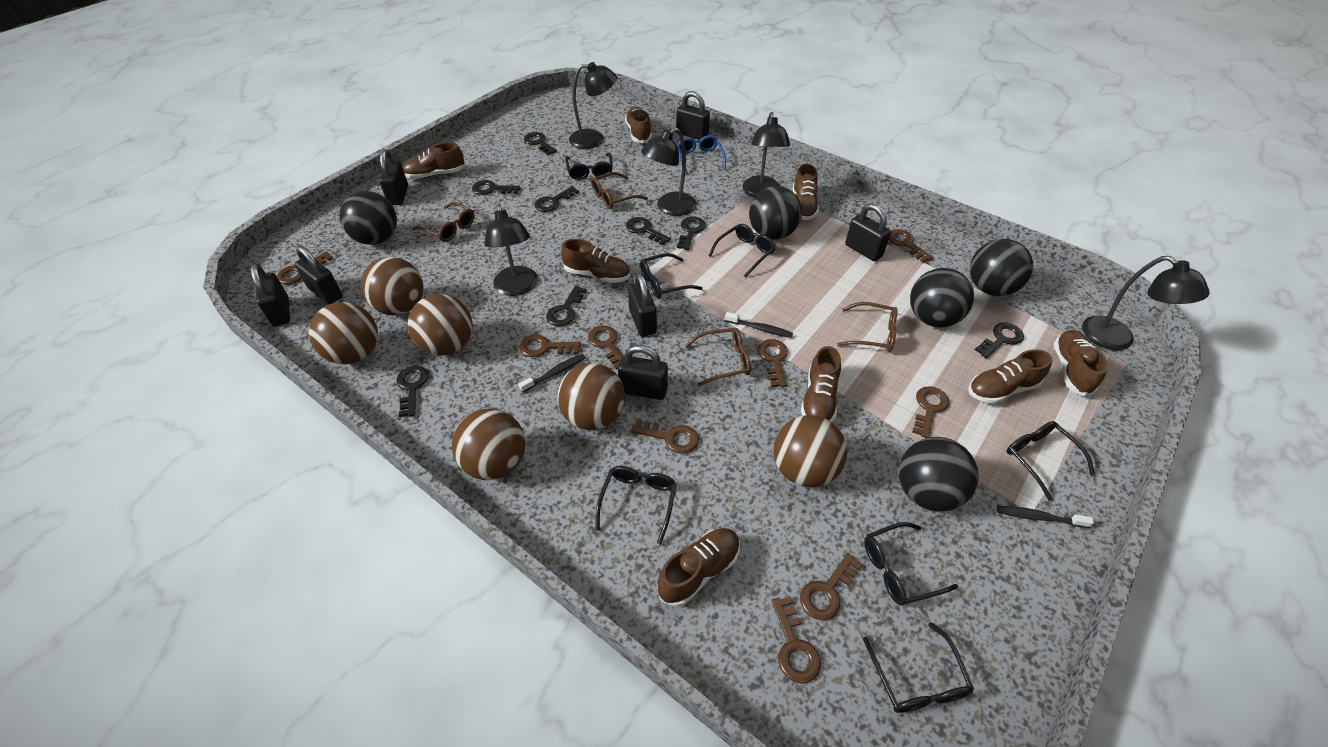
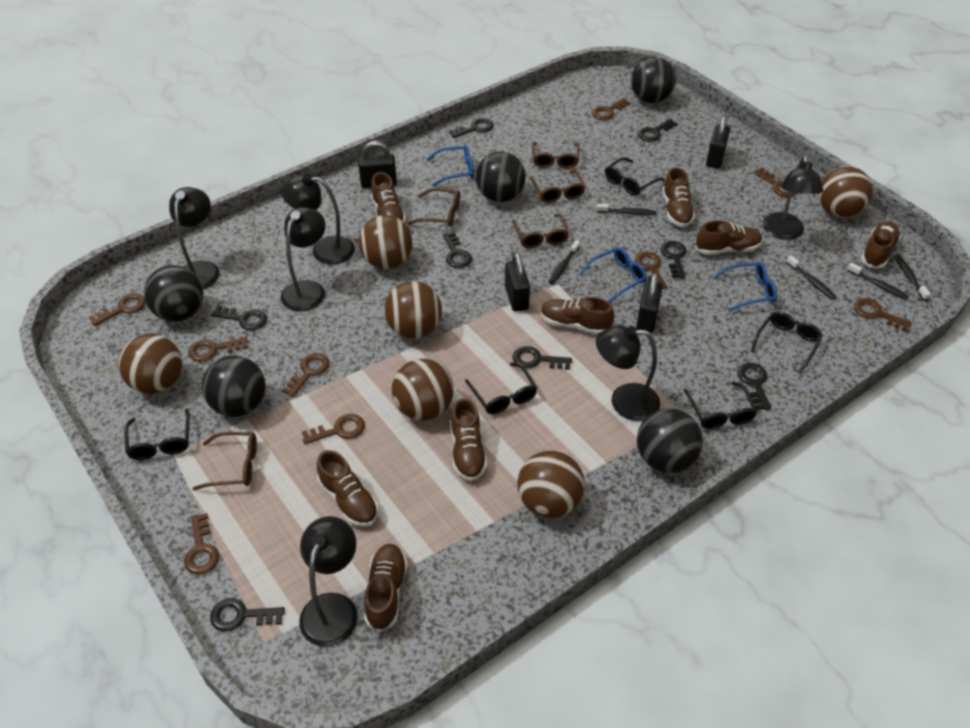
black glasses: [565,153,613,180] [595,466,677,545] [640,253,703,299] [709,224,775,277] [863,622,974,713] [864,522,958,605] [1007,421,1095,501] = 7 -> [124,409,190,460] [465,362,537,414] [605,157,665,196] [683,381,758,429] [750,311,823,373] = 5
black lamp: [484,204,538,296] [569,62,617,149] [641,128,696,216] [743,112,790,197] [1082,256,1210,350] = 5 -> [169,187,220,289] [281,174,355,264] [281,207,326,311] [299,516,358,647] [596,325,660,421] [762,155,824,240] = 6
black padlock: [251,264,290,326] [295,246,343,304] [379,149,408,205] [618,345,668,400] [628,273,657,336] [676,91,710,140] [845,203,891,261] = 7 -> [358,141,397,188] [505,252,530,312] [636,272,663,333] [706,115,730,168] = 4
black toothbrush: [518,354,585,393] [725,312,793,338] [997,506,1094,528] = 3 -> [549,240,580,284] [596,204,656,215] [786,256,836,300] [847,263,909,300] [894,255,931,301] = 5
blue glasses: [677,135,726,174] = 1 -> [426,145,474,186] [579,247,647,303] [713,262,777,312] = 3
brown glasses: [412,202,475,242] [591,172,648,209] [685,328,751,387] [837,302,897,352] = 4 -> [193,432,257,490] [408,188,460,227] [512,214,569,248] [530,170,585,203] [532,142,580,169] = 5

